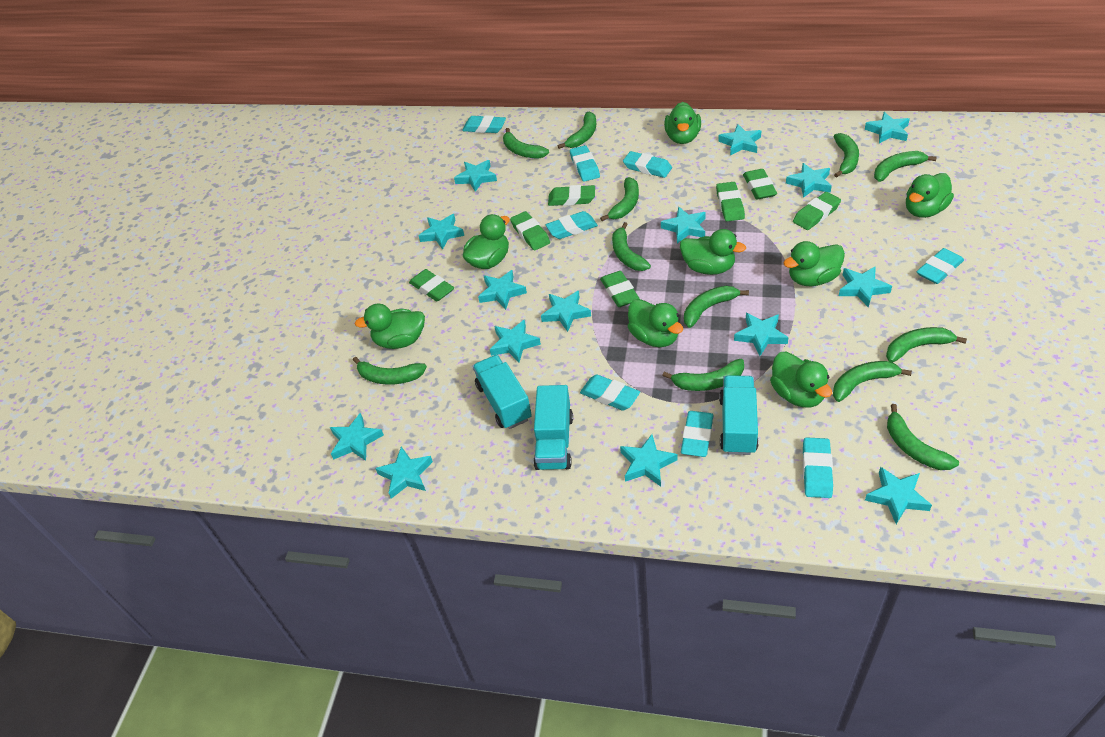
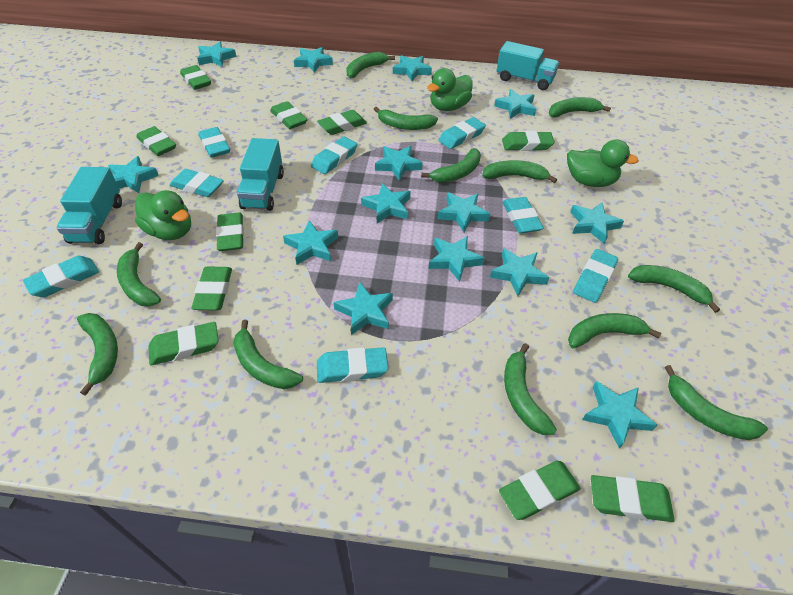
green duck: [355,304,425,349] [463,214,510,269] [628,299,683,347] [664,102,701,144] [680,229,746,275] [770,351,832,407] [783,241,845,286] [906,173,954,218] = 8 -> [135,190,191,240] [427,68,473,111] [567,139,639,187] = 3
green eraser: [409,269,454,301] [510,211,550,251] [548,185,595,206] [600,271,639,307] [716,182,745,221] [743,169,777,200] [793,192,841,230] = 7 -> [137,126,176,156] [148,322,219,365] [180,65,211,90] [191,266,232,310] [216,213,244,251] [270,101,308,129] [317,110,367,135] [499,461,581,520] [502,131,555,151] [591,475,675,522] = 10
turquoise star: [330,413,384,461] [375,446,433,499] [419,214,464,250] [454,160,497,192] [478,270,527,310] [490,319,541,363] [541,291,591,332] [620,434,677,487] [661,207,706,243] [718,124,761,156] [734,313,789,356] [786,163,832,198] [839,266,892,308] [865,112,910,143] [865,467,932,524] = 15 -> [108,156,159,193] [197,42,236,67] [283,220,338,265] [294,47,333,73] [334,282,393,335] [361,183,411,223] [375,146,423,181] [393,55,432,81] [429,236,485,282] [438,192,490,233] [490,248,549,296] [494,89,536,119] [570,203,624,244] [582,381,657,449] = 14

